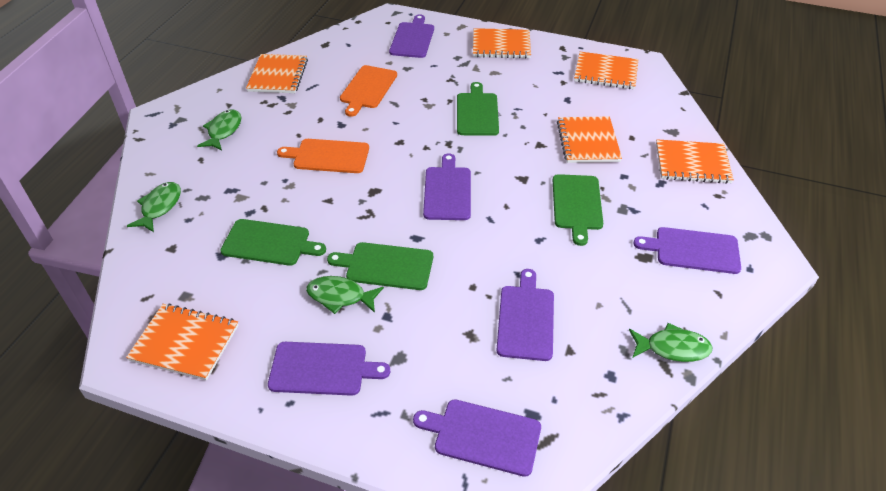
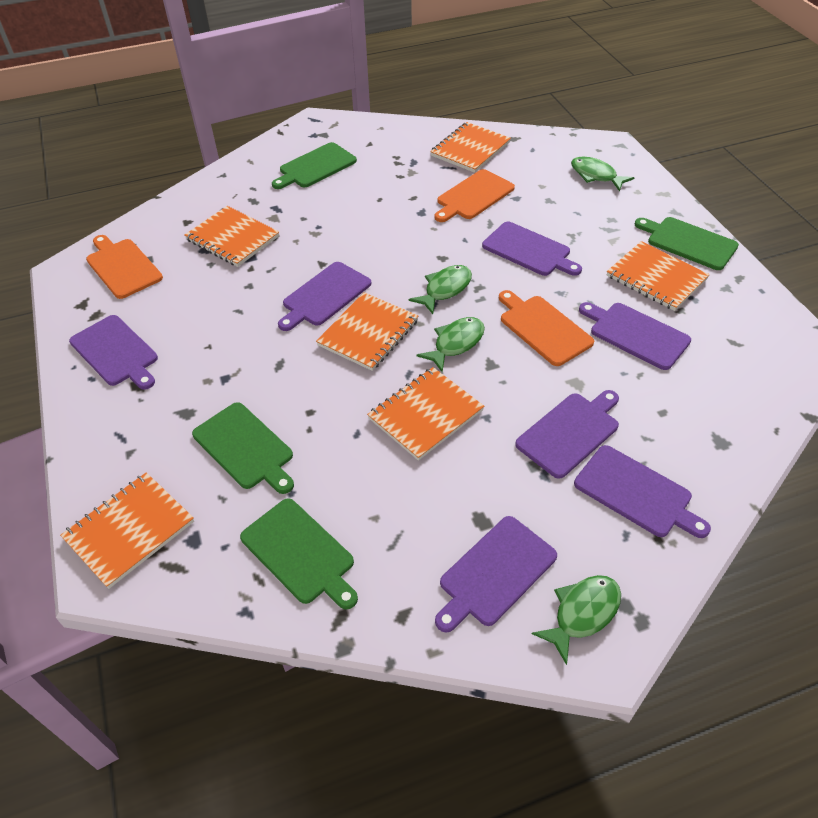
orange cutting board: [277,139,369,173] [340,65,397,117] = 2 -> [86,235,163,299] [434,169,515,222] [499,290,594,366] = 3
purple cutting board: [268,342,390,396] [389,14,434,58] [413,399,541,477] [423,153,471,220] [496,269,554,361] [633,227,741,274] = 6 -> [69,315,158,390] [278,262,371,331] [435,516,557,633] [482,222,582,276] [515,390,619,479] [574,445,711,538] [579,302,691,370] = 7

